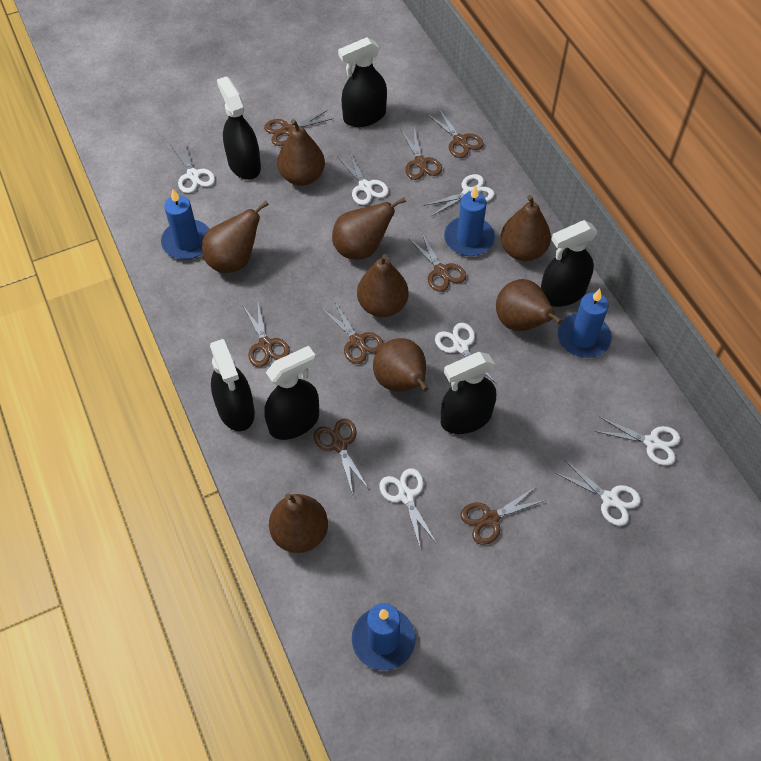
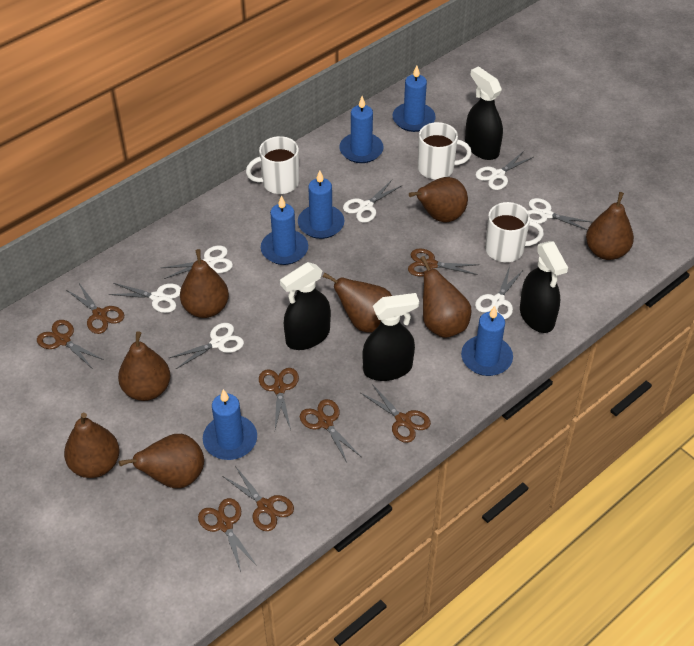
black spray bottle: [210,339,255,431] [217,76,261,180] [264,346,319,440] [338,37,387,127] [441,352,496,434] [541,220,598,307] = 6 -> [280,262,331,350] [362,293,419,381] [465,66,503,160] [520,241,568,333] = 4
blue candle: [161,189,209,260] [352,603,416,670] [444,185,495,256] [558,289,612,358] = 4 -> [203,389,257,460] [261,196,308,265] [298,170,344,239] [339,96,384,163] [392,66,436,132] [461,306,513,376] = 6
white mug: none = 0 -> [246,136,299,194] [418,122,472,180] [485,202,544,262] = 3

